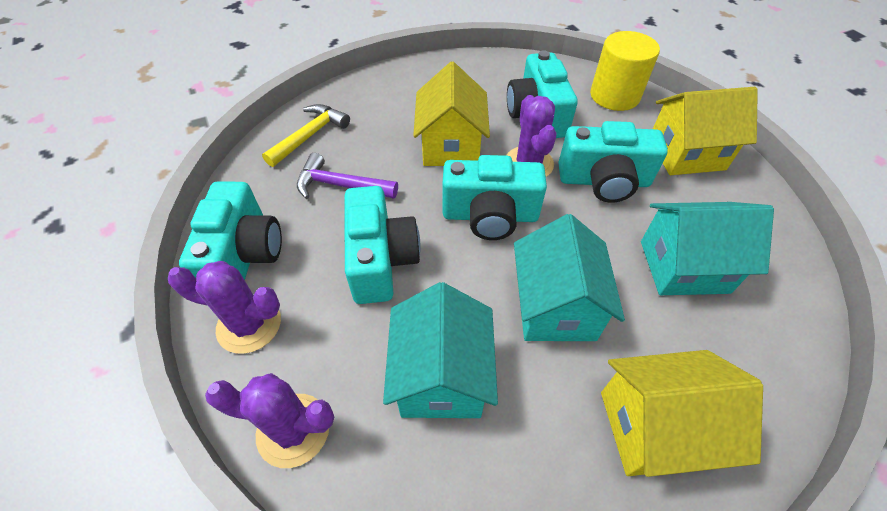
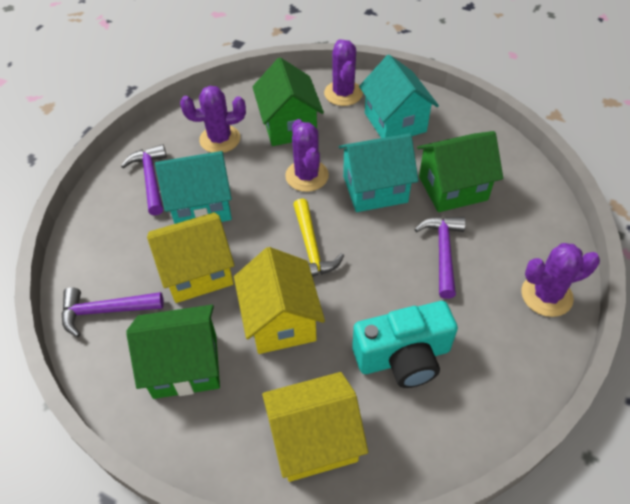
green house: none = 0 -> [126,305,220,399] [252,58,324,146] [417,131,503,212] = 3
purple cactus: [168,261,281,354] [205,373,334,468] [506,95,556,177] = 3 -> [180,86,246,153] [285,119,329,192] [324,39,363,106] [521,243,600,317] = 4
purple hammer: [297,153,398,199] = 1 -> [62,287,164,337] [121,144,167,215] [414,217,466,299] = 3
turquoise camera: [179,181,282,280] [345,186,420,304] [442,155,547,240] [507,50,578,138] [558,121,668,203] = 5 -> [352,301,458,388] = 1
yellow cylinder: [590,31,660,111] = 1 -> none = 0

